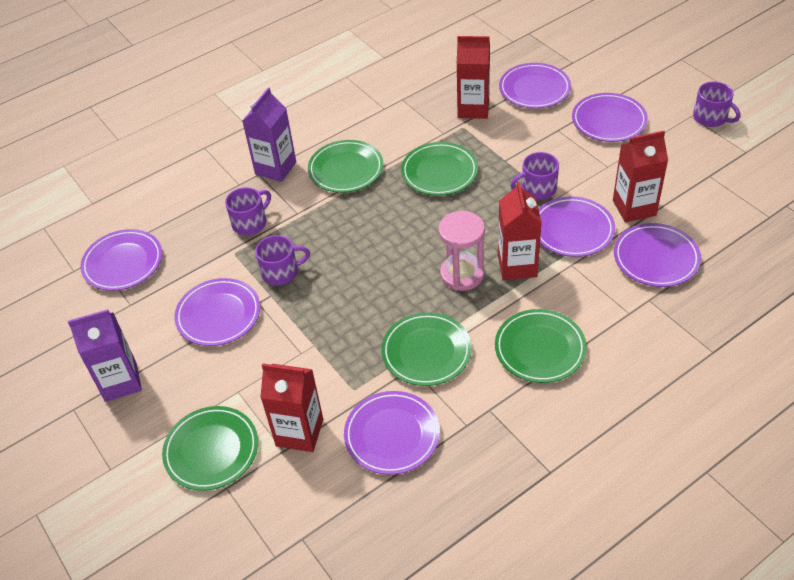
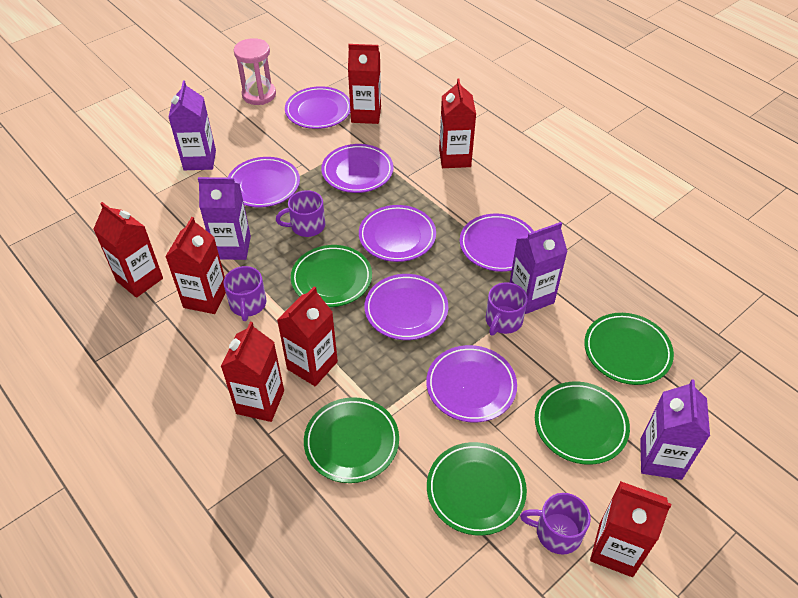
purple carton: [68,309,142,402] [242,88,296,182] = 2 -> [168,81,216,170] [198,177,251,260] [510,222,567,314] [640,380,710,480] = 4
red carton: [260,363,323,452] [457,36,490,119] [498,181,542,280] [613,131,668,223] = 4 -> [93,202,163,298] [165,217,226,314] [221,322,284,422] [277,286,338,386] [348,44,381,124] [439,78,476,168] [590,481,671,577] = 7

